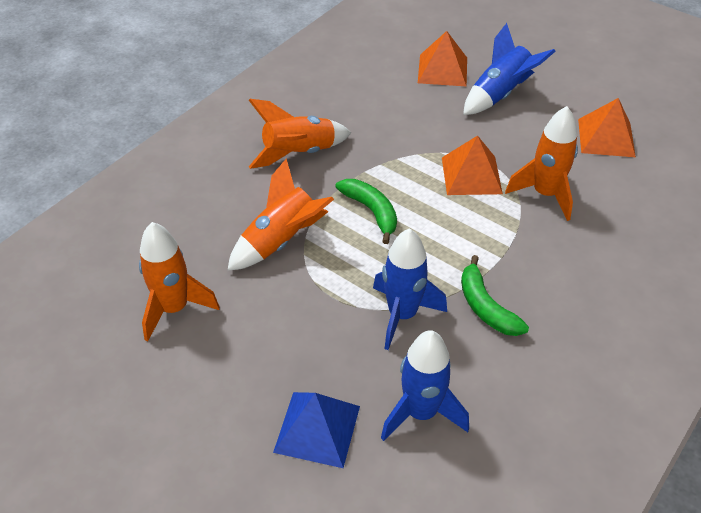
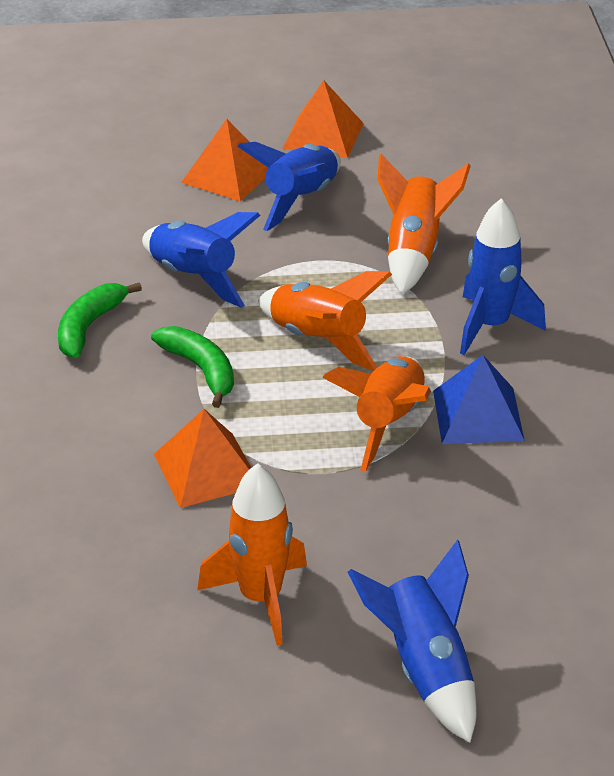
blue rocket: [373,228,447,350] [381,330,469,441] [463,23,556,115] = 3 -> [142,212,261,308] [237,142,341,231] [348,540,477,743] [460,198,546,355] = 4

